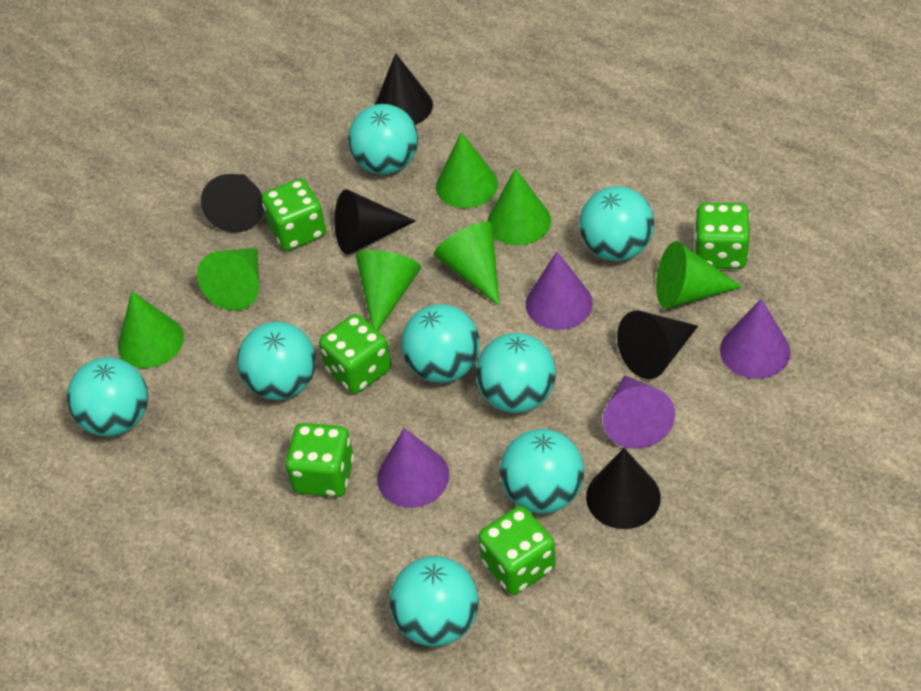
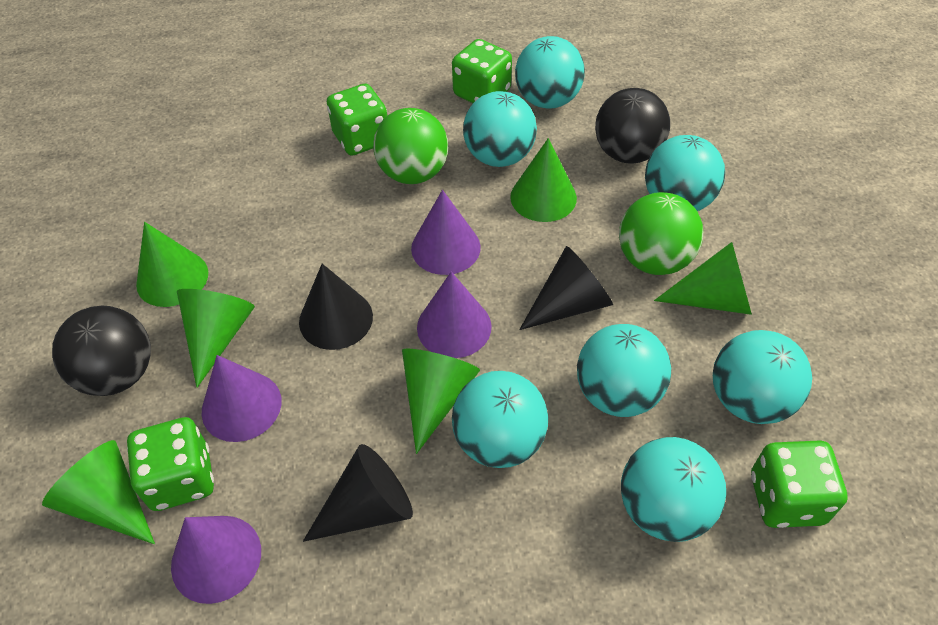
black ball: none = 0 -> [52,306,151,396] [595,88,670,164] = 2
black cone: [201,174,264,233] [335,189,416,254] [375,53,433,125] [586,448,661,529] [617,311,698,379] = 5 -> [299,264,373,350] [303,444,413,542] [519,246,613,330] = 3
green ball: none = 0 -> [373,108,448,184] [619,192,703,275] = 2
green cone: [118,291,184,368] [197,248,259,311] [356,250,421,331] [434,222,500,306] [436,132,498,208] [487,168,551,246] [656,241,742,309] = 7 -> [42,440,155,544] [136,222,208,307] [177,289,255,388] [402,349,480,454] [510,138,577,222] [654,242,752,315] = 6
green dice: [262,178,326,251] [285,423,354,497] [319,314,391,394] [478,506,556,595] [694,203,750,269] = 5 -> [127,417,214,511] [327,84,387,156] [452,39,512,103] [751,440,848,528] = 4
turquoise ball: [67,357,148,437] [237,322,316,400] [348,104,418,175] [390,556,479,647] [401,304,480,383] [476,333,556,413] [500,429,584,514] [579,186,654,261] = 8 -> [452,371,548,468] [463,91,537,167] [515,36,585,109] [577,324,671,417] [621,437,726,542] [645,135,725,211] [713,330,812,424] = 7

